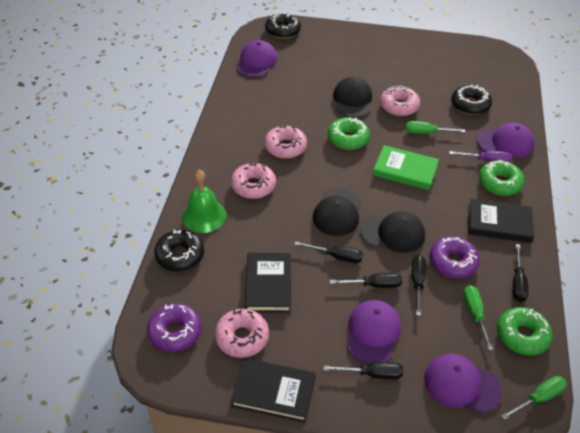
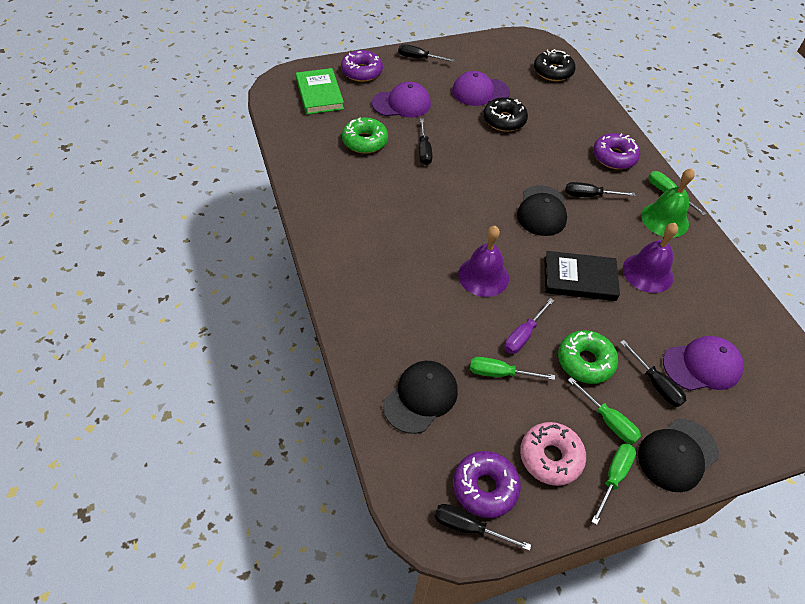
black book: [231,358,316,423] [245,253,291,313] [468,199,534,243] = 3 -> [545,251,620,301] = 1
black donut: [154,230,204,271] [265,12,301,39] [451,85,492,115] = 3 -> [483,97,528,132] [534,49,576,81] = 2
green donut: [328,117,370,150] [479,160,525,196] [497,307,553,356] = 3 -> [342,117,388,153] [558,330,618,384] = 2
green screwdriver: [406,121,465,134] [463,285,494,350] [501,376,567,420] = 3 -> [470,357,555,380] [568,377,641,444] [591,443,636,525] [649,171,707,216] = 4
pink donut: [215,309,269,358] [231,162,276,199] [264,125,307,159] [380,85,420,116] = 4 -> [520,422,586,486] = 1
purple bell: none = 0 -> [458,226,509,297] [623,223,678,293] = 2
purple cap: [237,40,277,77] [347,300,401,365] [424,354,502,414] [476,123,535,157] = 4 -> [372,82,431,117] [452,71,510,106] [663,336,744,391] = 3
purple donut: [147,303,202,352] [429,237,480,278] = 2 -> [341,50,383,82] [453,451,521,518] [593,133,640,169] = 3

